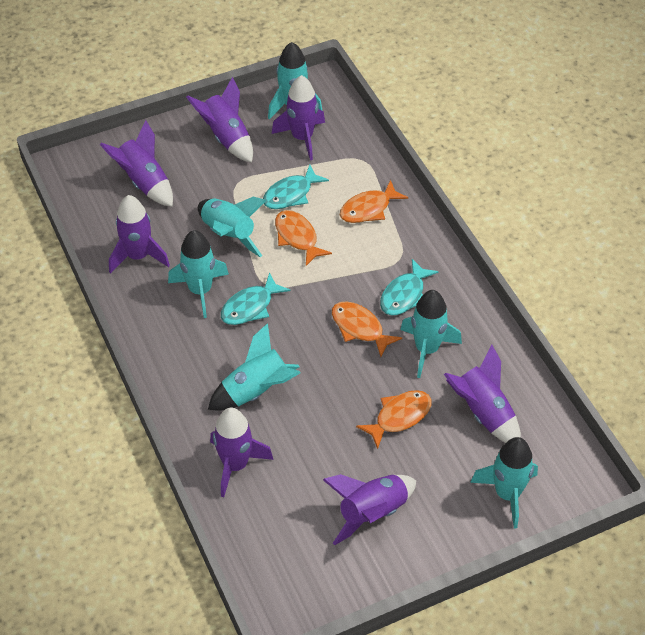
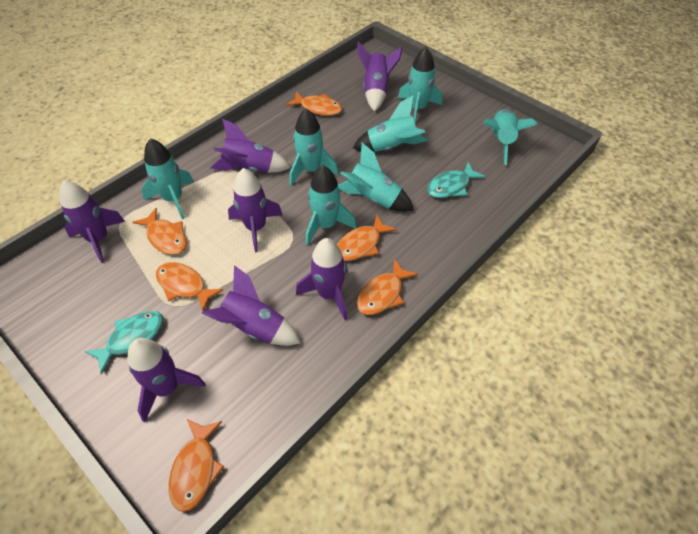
orange fish: [275,210,332,266] [332,301,402,357] [340,180,408,223] [356,390,431,449] = 4 -> [133,208,187,255] [156,262,223,311] [169,419,224,512] [286,92,342,116] [337,215,397,261] [357,259,418,315] = 6
turquoise fish: [221,272,291,325] [263,165,329,209] [380,259,438,316] = 3 -> [85,311,164,374] [427,162,486,198] = 2
turquoise rocket: [168,230,229,318] [198,197,267,257] [208,323,301,411] [268,42,322,120] [400,290,462,378] [470,437,538,529] = 6 -> [141,138,194,219] [290,109,339,186] [306,165,357,245] [338,143,414,212] [353,95,429,152] [398,47,442,122] [484,109,537,165] = 7

